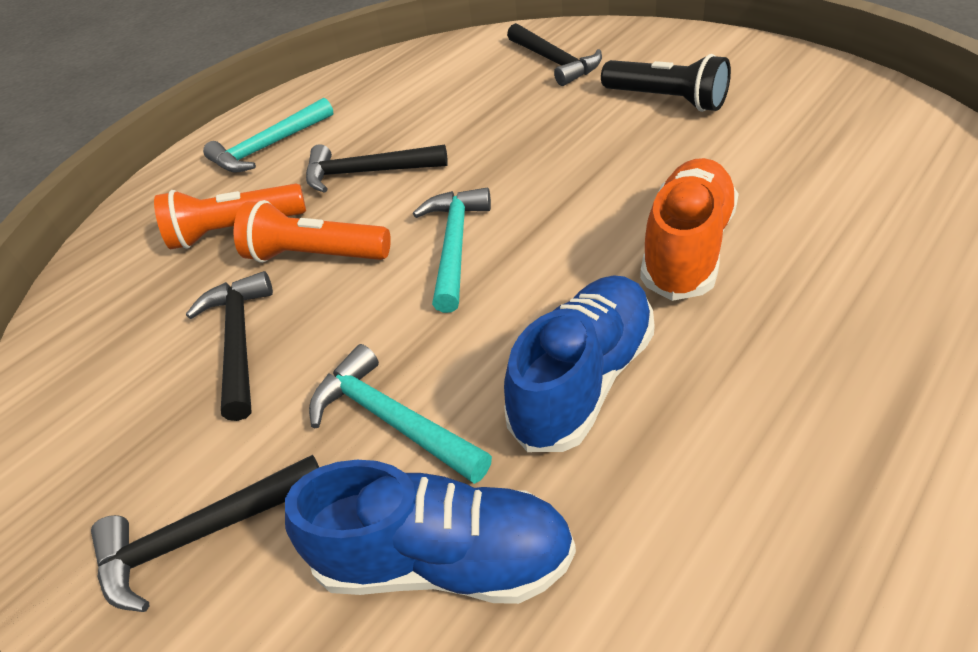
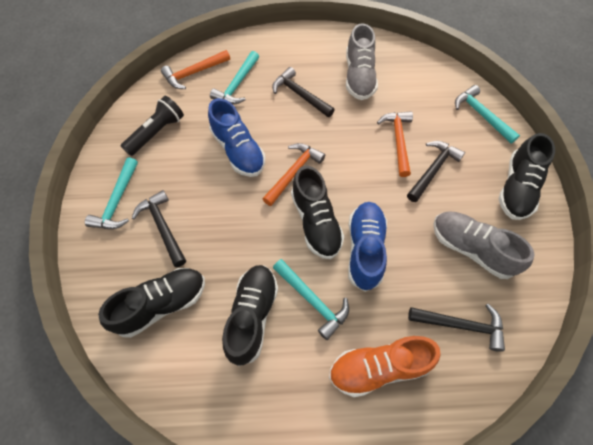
black shoe: none = 0 -> [98,268,205,338] [222,265,278,366] [291,166,344,259] [499,133,555,220] = 4
grey shoe: none = 0 -> [346,23,378,100] [433,211,535,279] = 2
orange flashlight: [154,184,306,249] [233,200,391,263] = 2 -> none = 0
orange hammer: none = 0 -> [161,50,230,89] [263,143,325,206] [377,111,413,177] = 3
turquoise hammer: [203,98,334,173] [309,344,492,484] [413,188,491,313] = 3 -> [85,157,138,229] [210,51,259,104] [273,259,349,340] [455,85,520,144] = 4

